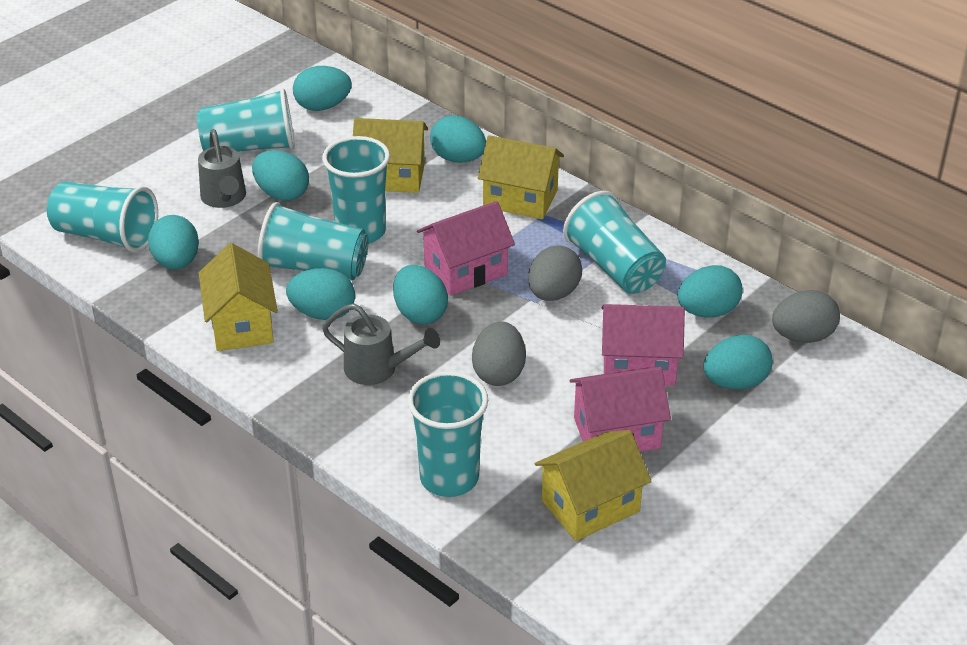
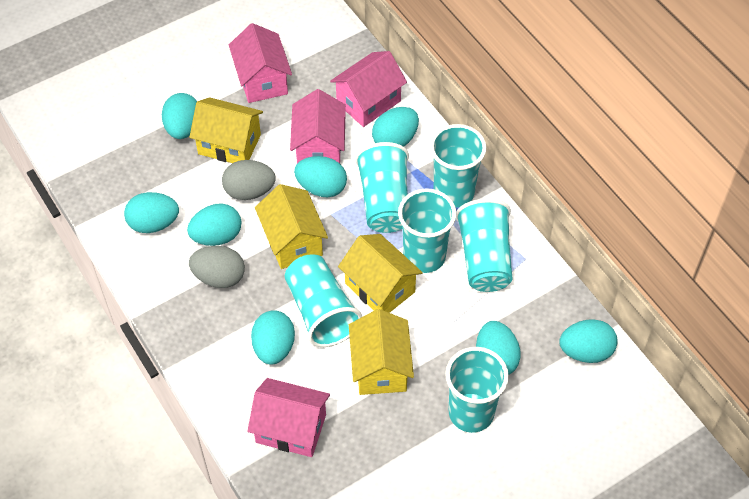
grey egg: [472,321,526,386] [528,246,582,301] [772,290,840,343] = 3 -> [189,246,245,288] [222,160,276,200] = 2
grey watering can: [198,129,246,208] [322,303,440,385] = 2 -> none = 0
pink house: [417,201,515,296] [570,367,671,452] [602,304,685,386] = 3 -> [229,23,292,103] [247,378,330,457] [290,89,346,163] [330,51,407,127] = 4

